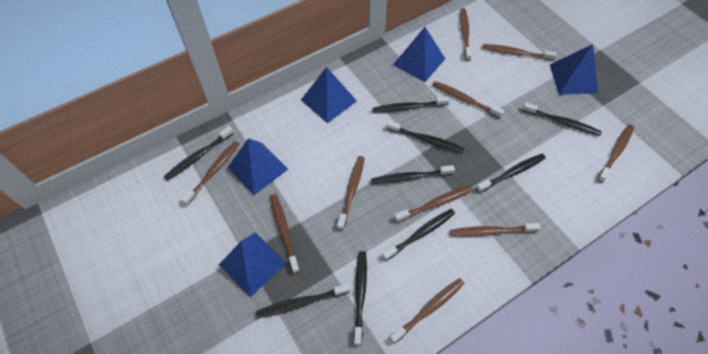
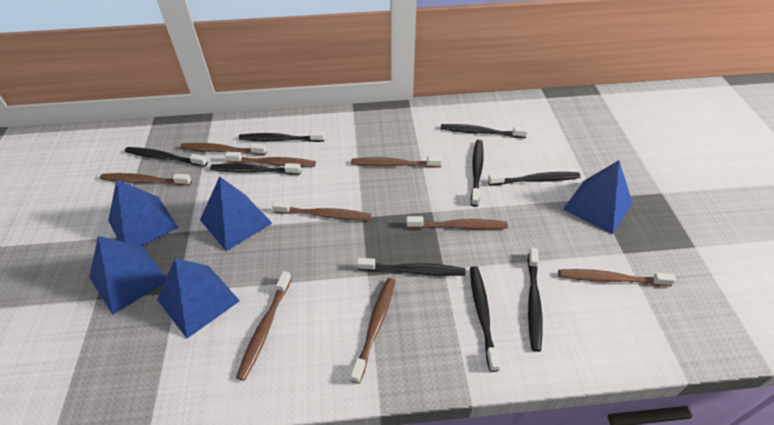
brown toothbrush: [181,141,239,206] [270,194,300,274] [337,156,365,231] [390,278,464,344] [394,186,472,223] [432,81,504,118] [450,223,541,237] [460,8,472,61] [482,44,557,61] [597,124,634,183] = 10 -> [100,173,192,185] [180,143,267,155] [225,152,316,167] [236,271,292,381] [272,201,371,220] [350,278,395,384] [351,156,442,168] [406,216,508,229] [558,269,676,286] = 9

